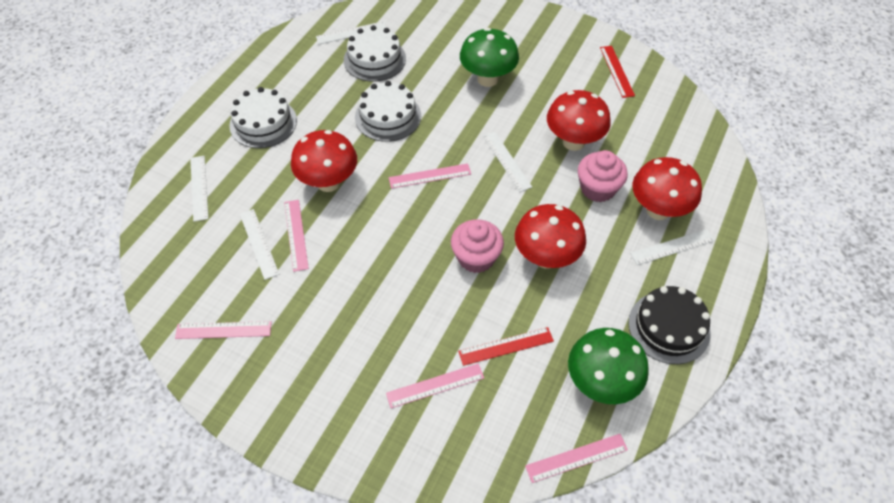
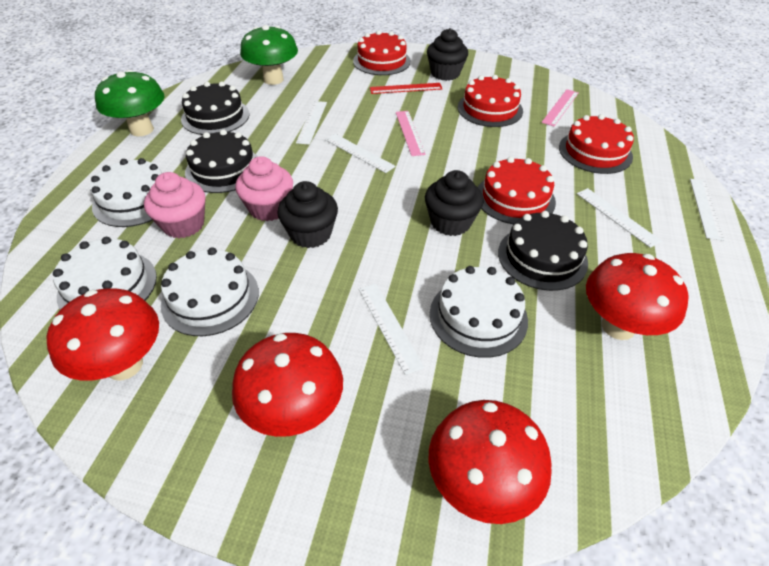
black cake: [628,286,711,364] = 1 -> [181,82,249,135] [185,130,258,193] [498,211,588,291] = 3
black cupcake: none = 0 -> [277,181,338,248] [425,170,484,236] [427,28,468,81] = 3
pink ruler: [175,321,272,339] [284,200,309,272] [386,363,484,408] [389,163,471,189] [525,434,628,483] = 5 -> [396,111,426,156] [541,89,579,126] = 2
red cake: none = 0 -> [353,31,411,75] [458,75,523,127] [478,157,556,224] [559,114,634,174] = 4
red ruler: [458,327,554,366] [600,46,635,98] = 2 -> [370,83,442,94] = 1
white cake: [229,87,297,148] [344,25,406,82] [355,81,421,142] = 3 -> [53,237,157,310] [90,158,162,227] [161,247,259,336] [430,266,528,358] = 4

